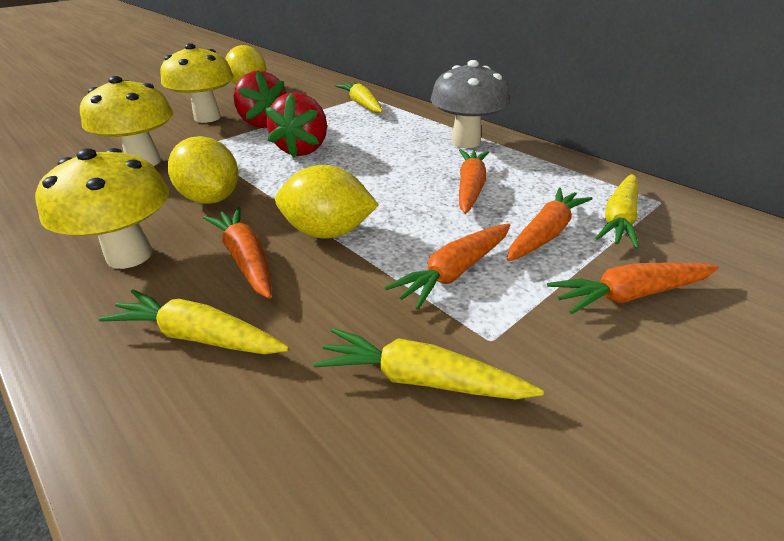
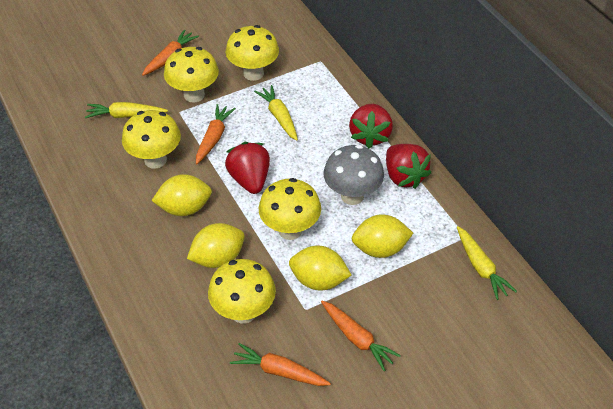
orange carrot: [203,207,272,299] [384,224,511,310] [459,149,489,214] [507,188,593,261] [547,262,719,314] = 5 -> [142,30,199,76] [196,104,236,164] [230,343,331,386] [321,301,401,371] = 4
red strawberry: [233,70,287,128] [266,92,327,158] = 2 -> [225,142,270,194] [349,104,393,148] [386,144,431,189] = 3
yellow carrot: [99,289,289,354] [314,328,544,400] [335,82,383,113] [596,174,639,249] = 4 -> [85,102,168,118] [254,85,298,141] [457,226,517,300] = 3
yellow lemon: [168,136,238,204] [225,45,266,85] [275,165,379,239] = 3 -> [151,174,212,216] [187,223,245,268] [289,246,351,290] [352,214,413,258] = 4
yellow mushroom: [35,148,169,269] [80,76,173,166] [160,43,234,123] = 3 -> [122,110,181,168] [164,47,219,102] [208,259,276,323] [225,25,279,81] [259,178,321,240] = 5

